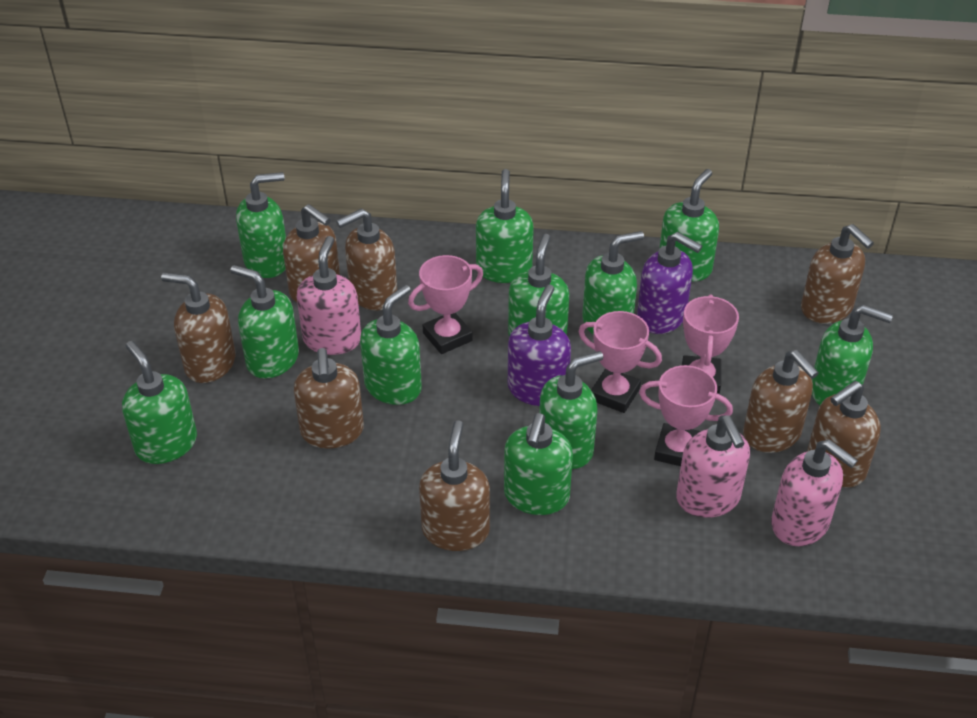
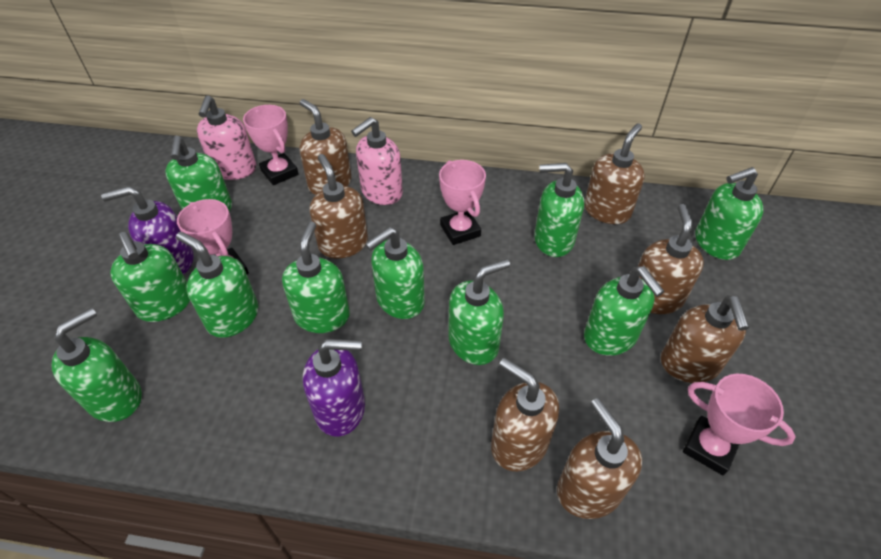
brown soap dispenser: [161,273,235,383] [283,204,340,302] [294,348,364,448] [336,209,397,311] [419,420,490,551] [743,350,819,453] [801,224,874,324] [807,381,881,488] = 8 -> [299,99,352,195] [310,154,368,258] [491,358,559,472] [557,398,642,519] [584,123,645,224] [638,204,704,314] [661,295,749,383] = 7
green soap dispenser: [122,341,197,464] [230,265,299,378] [236,172,286,278] [360,285,422,405] [476,169,534,283] [504,413,573,515] [508,234,569,337] [539,351,603,469] [582,231,644,334] [659,169,719,282] [812,305,893,405] = 11 -> [52,308,142,422] [110,232,190,322] [165,136,232,211] [176,232,258,338] [282,221,350,333] [365,227,425,319] [448,259,510,365] [534,163,584,257] [584,266,665,356] [695,167,764,260] = 10
pink soap dispenser: [297,236,361,355] [676,415,750,518] [771,440,858,546] = 3 -> [197,95,256,180] [351,117,403,205] = 2

